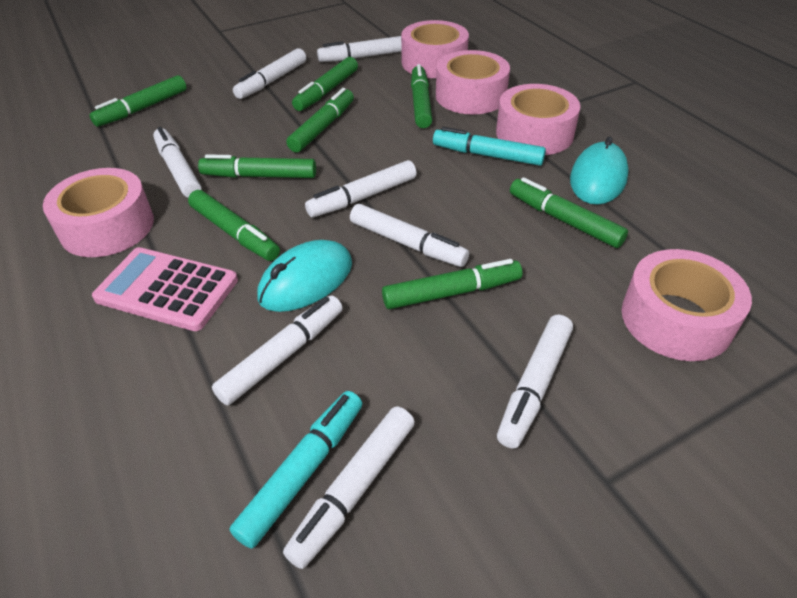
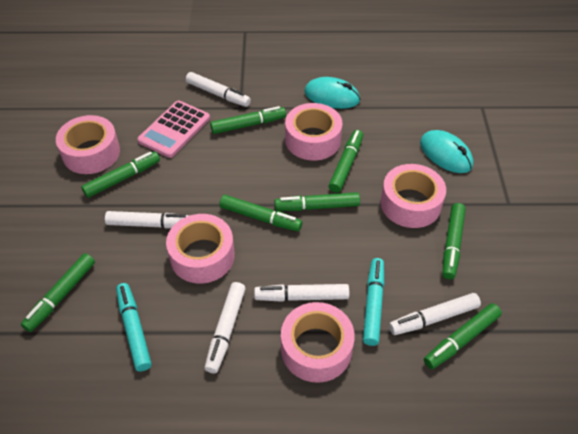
white marker: [153,127,201,198] [212,296,343,406] [233,48,306,99] [283,406,415,569] [305,160,417,217] [317,36,401,62] [350,204,469,267] [497,315,573,449] = 8 -> [105,211,190,229] [186,72,251,107] [205,282,246,373] [254,284,349,302] [389,293,481,335] = 5

